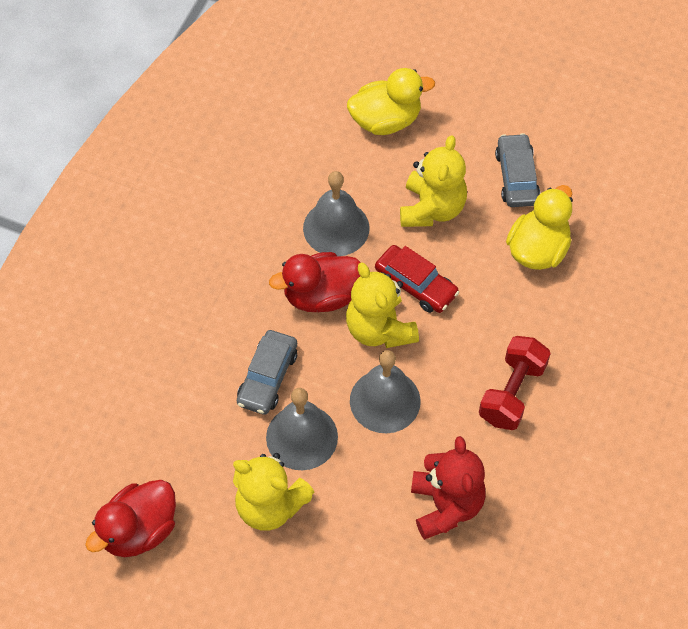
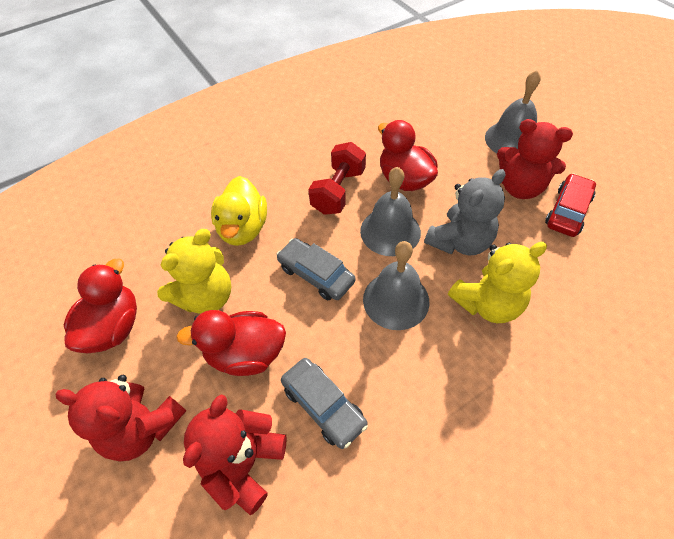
grey teddy bear: none = 0 -> [424,169,506,255] = 1
red duck: [85,480,176,557] [269,252,361,312] = 2 -> [64,259,137,353] [176,310,286,376] [378,120,438,191] = 3
red teddy bear: [411,436,486,540] = 1 -> [55,375,186,461] [183,394,287,515] [497,119,573,199] = 3
yellow duck: [347,68,435,135] [506,185,573,270] = 2 -> [211,176,267,246] = 1
yellow teddy bear: [233,453,315,531] [346,262,419,348] [400,135,467,227] = 3 -> [157,229,231,314] [448,242,547,323] = 2

